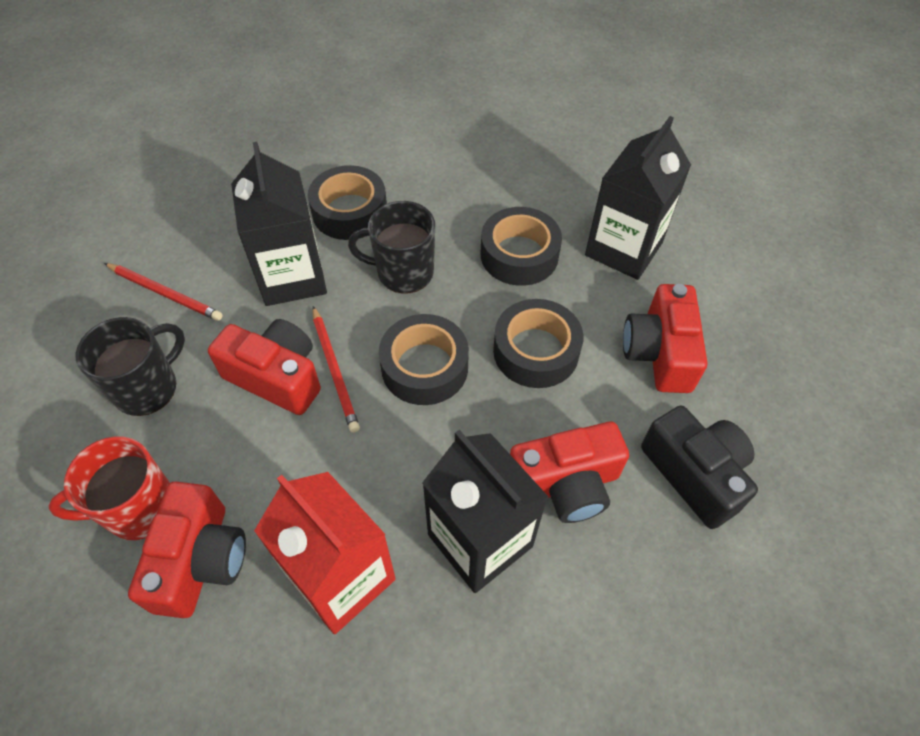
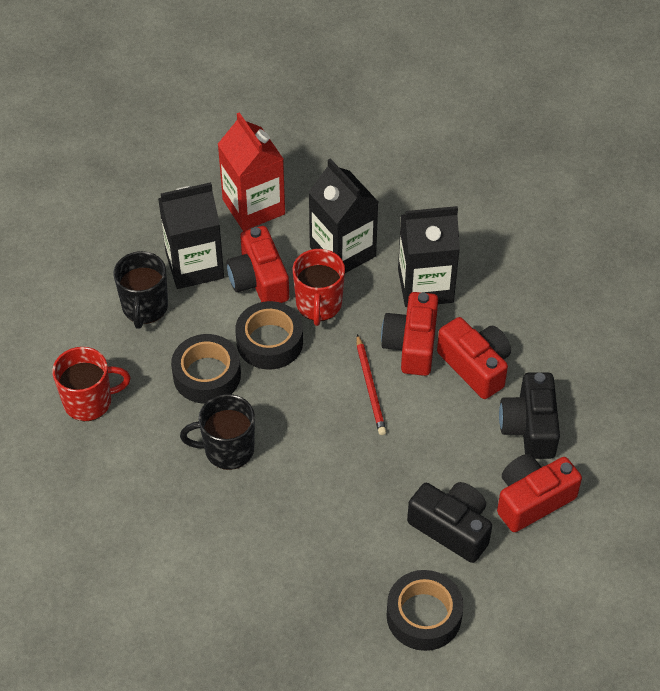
black camera: [641,406,758,529] = 1 -> [407,482,492,563] [499,372,560,459] = 2
black tape: [308,165,387,240] [379,314,469,405] [481,207,562,286] [493,299,583,388] = 4 -> [171,334,241,404] [235,301,303,369] [387,570,463,651] = 3
red mug: [49,436,170,540] = 1 -> [52,347,131,421] [293,249,345,326] = 2
red pencil: [104,263,223,321] [312,306,360,433] = 2 -> [357,334,386,435] = 1

